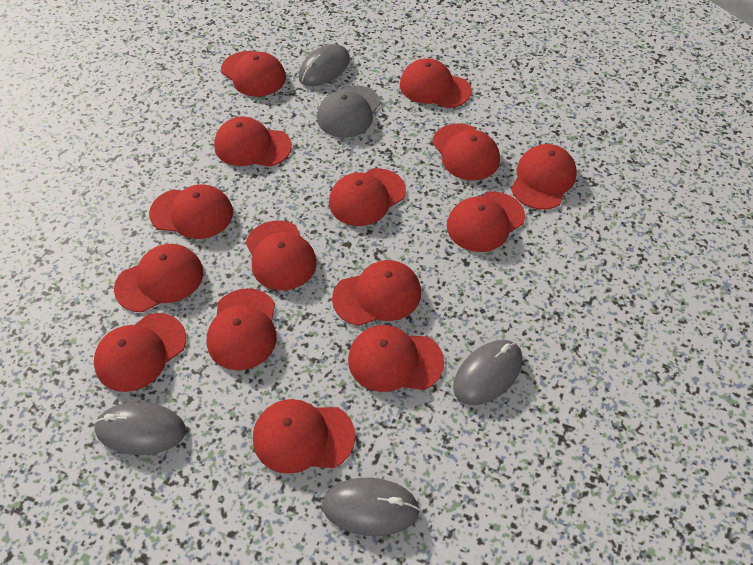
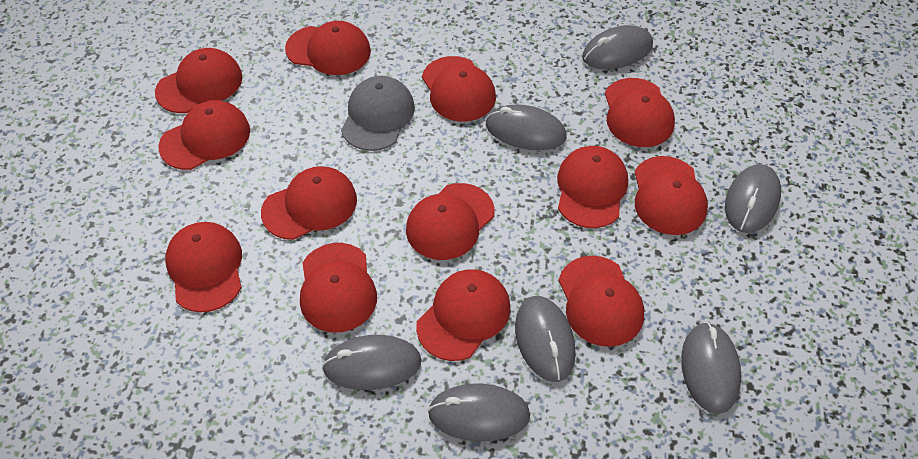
grey mouse: [94,402,186,455] [298,44,350,86] [322,478,420,536] [453,340,522,405] = 4 -> [322,335,422,390] [428,383,530,442] [486,104,567,150] [515,296,576,382] [582,25,653,69] [681,322,741,414] [725,164,781,233] = 7
red cap: [94,313,186,392] [114,244,203,312] [149,184,233,239] [207,288,277,370] [214,116,292,167] [221,51,286,97] [246,221,317,291] [253,399,355,474] [329,168,406,226] [332,260,421,326] [348,325,444,392] [400,58,471,108] [432,124,500,181] [447,192,525,252] [511,144,577,210] = 15 -> [155,48,242,113] [158,100,250,170] [165,222,242,313] [261,166,357,240] [285,21,371,75] [300,243,377,333] [406,183,495,260] [416,269,511,361] [422,56,496,122] [557,146,628,228] [559,256,644,347] [605,78,675,147] [635,156,708,235] = 13

